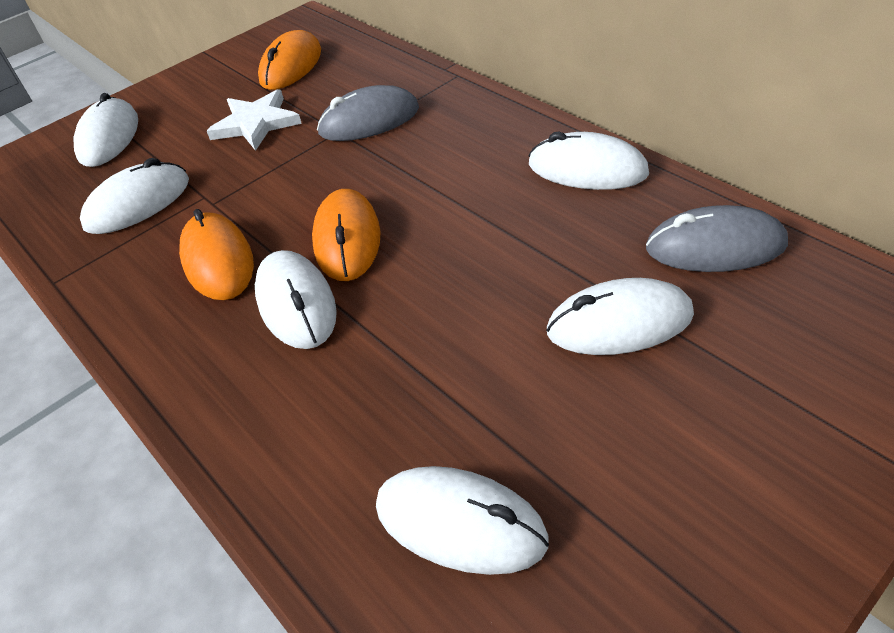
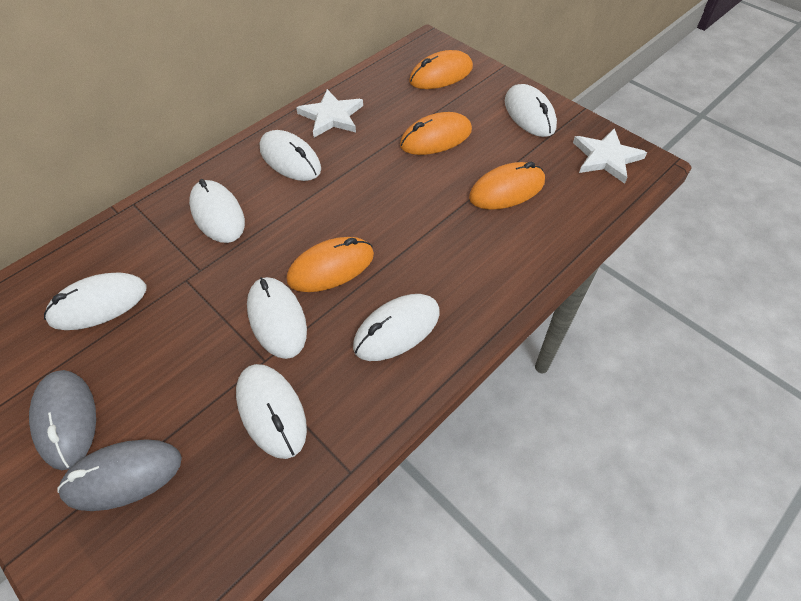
orange mouse: [179,209,254,300] [258,30,321,90] [312,189,380,281] = 3 -> [287,237,374,292] [400,112,472,155] [409,50,473,89] [469,162,545,210] = 4
white mouse: [73,93,138,167] [80,158,189,234] [255,250,337,349] [376,466,549,575] [528,132,649,190] [546,278,694,355] = 6 -> [44,272,146,330] [189,179,245,243] [236,364,307,459] [247,277,307,359] [260,130,321,181] [353,294,440,361] [505,84,557,137] = 7
white star: [207,89,302,151] = 1 -> [296,89,363,138] [573,128,647,184] = 2

